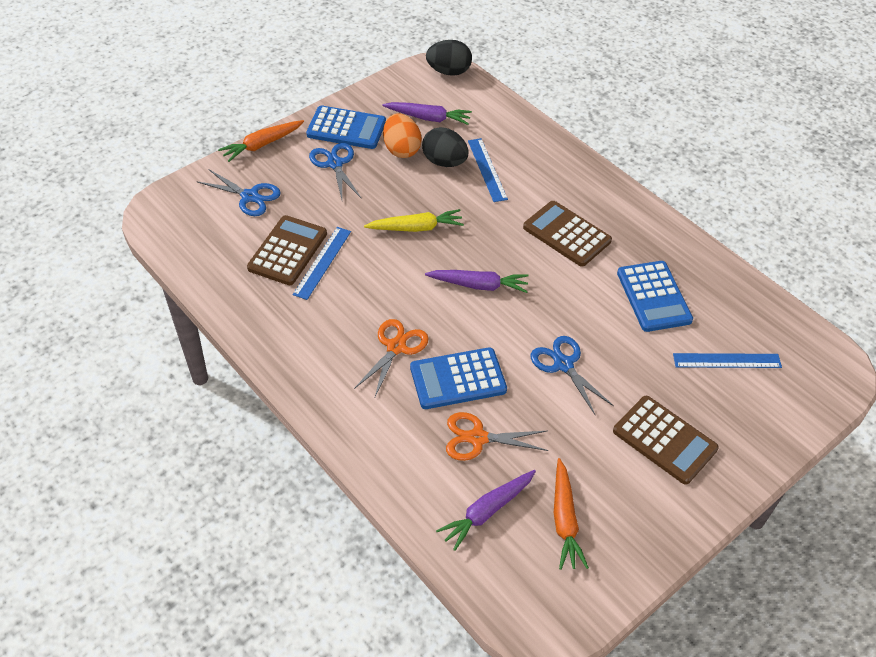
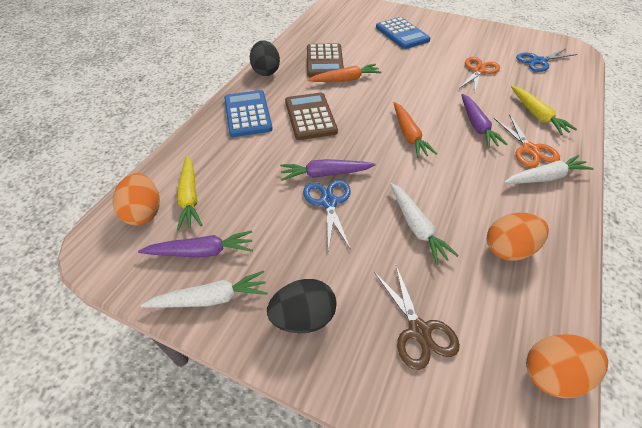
blue calculator: [306,105,386,149] [410,347,507,409] [617,261,693,332] = 3 -> [224,90,273,137] [376,17,430,49] = 2
blue ruler: [293,227,351,300] [468,138,508,202] [673,353,782,368] = 3 -> none = 0
blue scissors: [196,169,281,216] [309,143,361,199] [530,336,614,415] = 3 -> [303,180,351,250] [516,49,577,72] = 2
brown calculator: [247,215,327,285] [523,201,612,267] [613,396,719,484] = 3 -> [285,93,338,140] [307,43,344,77] = 2
brown scissors: none = 0 -> [374,265,460,370] = 1
orange egg: [383,113,422,158] = 1 -> [113,173,160,225] [487,213,549,261] [526,334,608,398] = 3
white carrot: none = 0 -> [141,271,267,308] [390,183,459,265] [504,155,594,184] = 3
yellow carrot: [364,209,464,232] = 1 -> [177,156,202,231] [511,86,577,135] = 2

